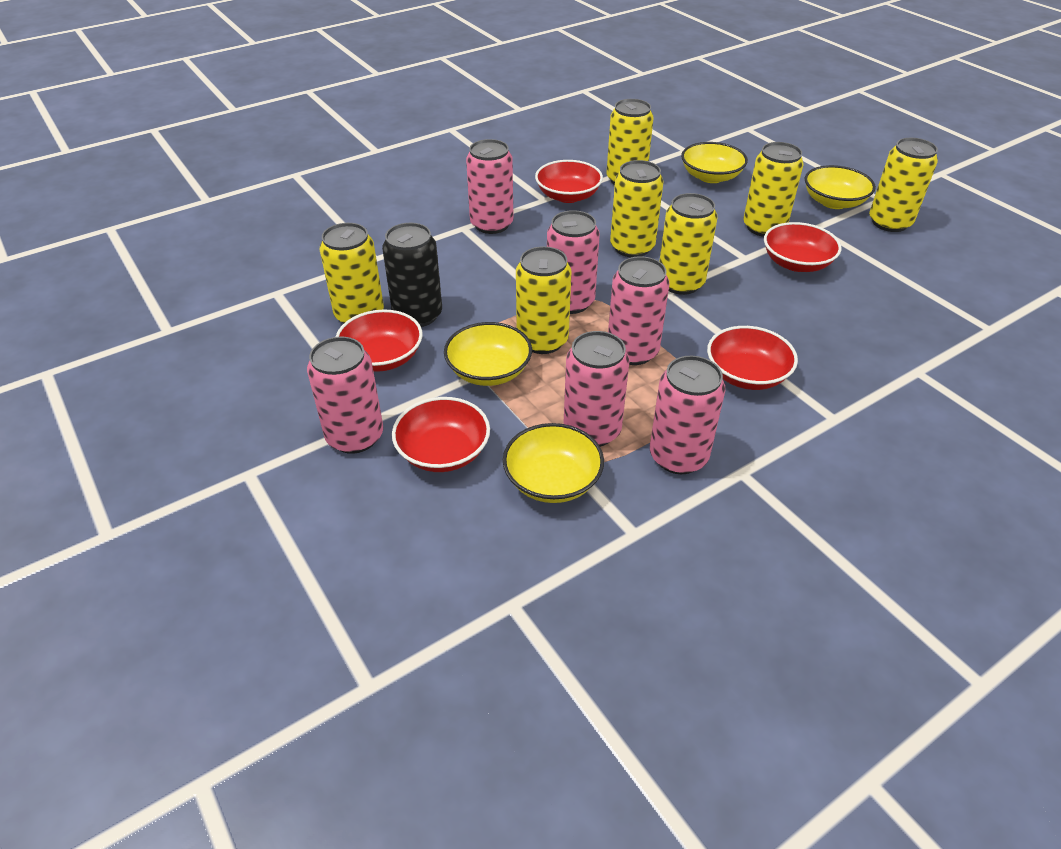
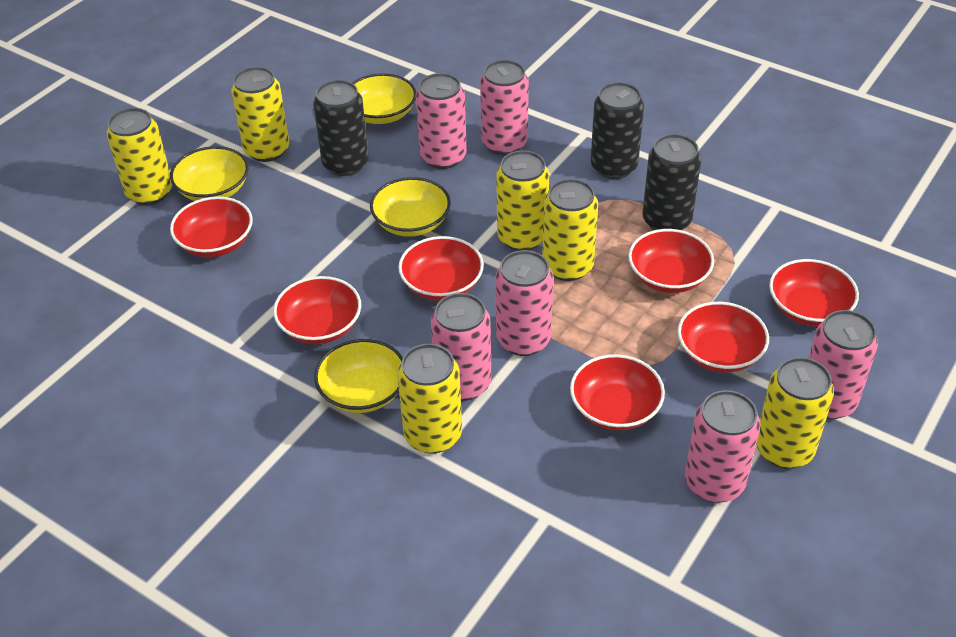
black can: [382,223,442,327] = 1 -> [313,80,369,176] [591,82,644,179] [642,134,701,230] = 3
red bowl: [335,309,423,372] [392,397,490,472] [535,160,603,203] [707,326,798,390] [764,222,841,272] = 5 -> [170,196,253,257] [273,276,361,344] [398,236,484,301] [570,354,665,431] [628,229,714,293] [678,302,769,373] [769,259,859,326] = 7
yellow can: [320,223,384,324] [516,246,571,354] [607,99,654,185] [610,160,663,257] [659,193,718,295] [743,142,804,237] [869,138,938,232] = 7 -> [107,108,172,205] [231,67,289,162] [398,344,462,454] [496,151,549,251] [542,179,598,281] [756,357,834,468] = 6

